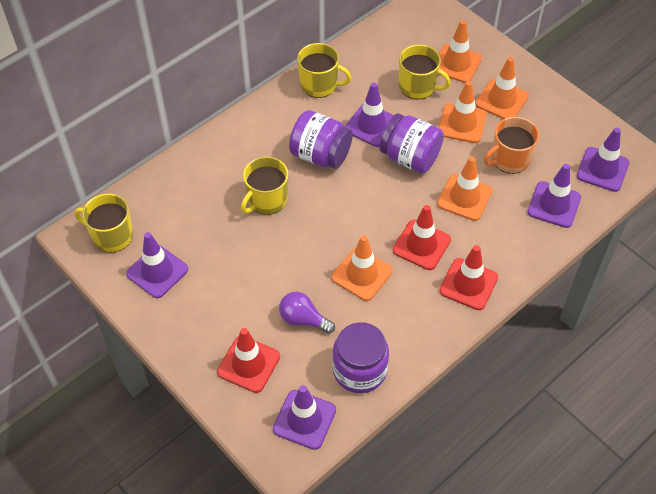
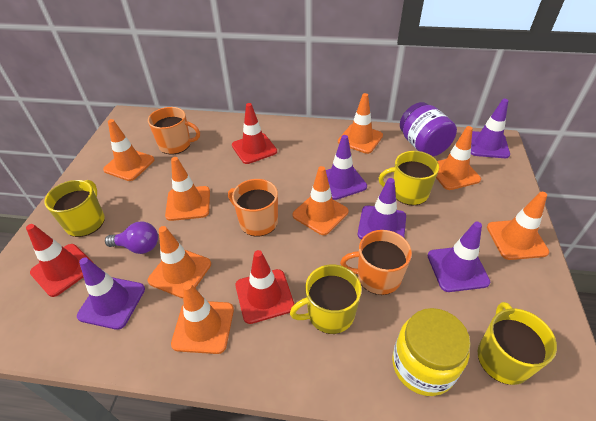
orange mug: [484,117,539,174] = 1 -> [148,107,200,155] [228,179,278,237] [340,230,412,295] = 3
orange traffic cone: [332,235,393,301] [437,156,493,221] [439,20,482,83] [439,81,487,143] [475,57,529,119] = 5 -> [103,119,155,181] [148,226,211,298] [165,157,210,221] [171,282,234,354] [292,166,349,235] [338,93,383,154] [436,126,481,190] [487,192,549,260] = 8
purple jar: [289,110,353,169] [332,322,389,393] [380,114,444,174] = 3 -> [400,102,457,156] = 1
yellow jar: none = 0 -> [392,308,471,396] = 1

